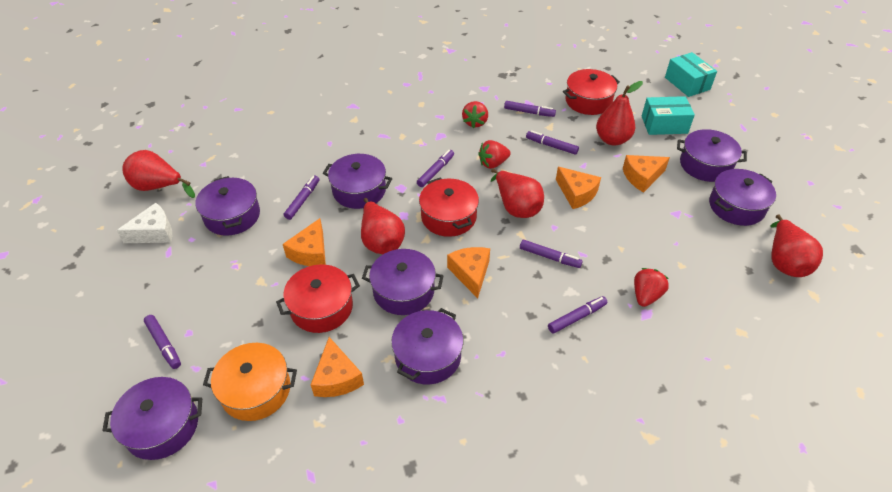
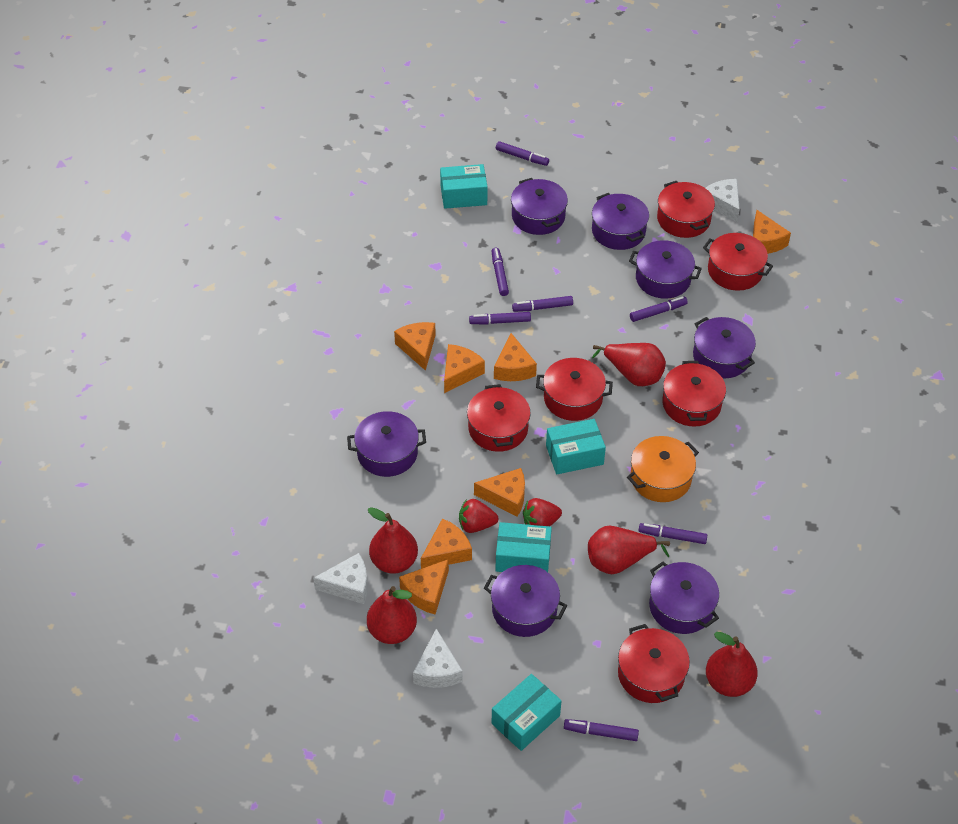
orange cheese: [283,218,326,266] [311,337,364,397] [447,247,490,298] [556,167,601,209] [623,155,670,193] = 5 -> [394,322,436,371] [399,559,449,615] [421,518,472,569] [444,344,485,393] [474,468,525,517] [494,333,537,381] [753,210,791,254] = 7
red pot: [276,264,360,333] [419,178,479,237] [563,69,620,115] = 3 -> [467,384,531,452] [536,358,613,421] [618,624,690,703] [657,181,715,238] [662,361,726,427] [703,233,773,291] = 6
red strawberry: [462,101,488,128] [478,140,510,169] [634,268,669,307] = 3 -> [459,499,498,533] [523,498,562,526] = 2
turquoise box: [642,96,695,135] [665,52,717,97] = 2 -> [440,164,488,209] [491,674,562,751] [495,522,552,572] [546,419,606,474] = 4
white cheese: [116,203,172,243] = 1 -> [313,553,368,604] [413,628,463,688] [706,179,740,222] = 3

